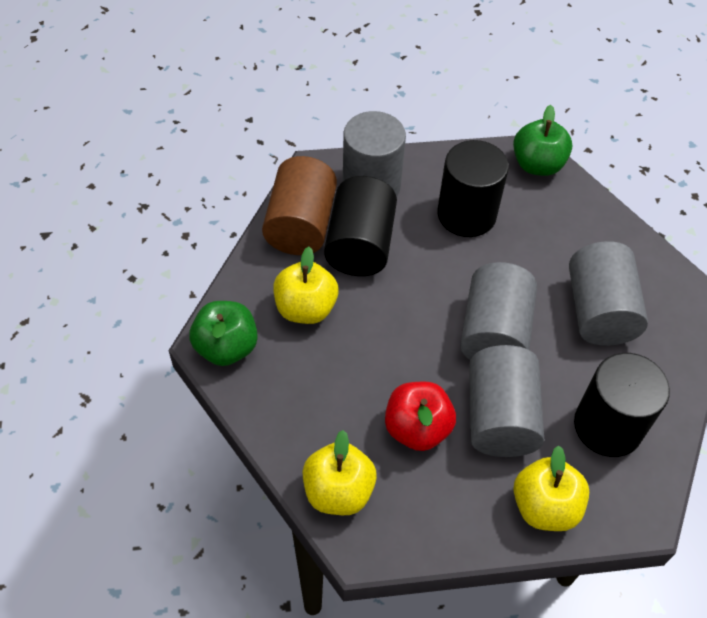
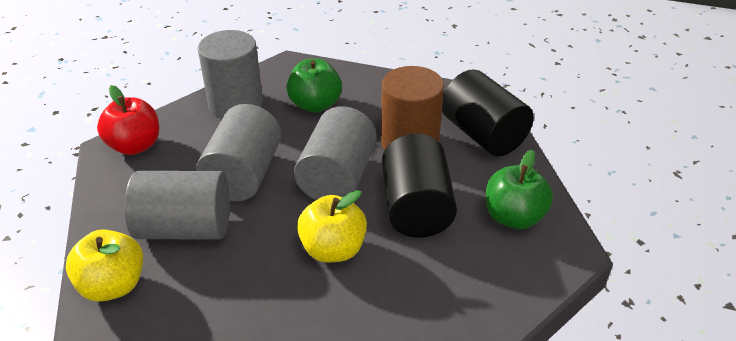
black cylinder: [324,176,397,276] [438,140,509,237] [574,353,670,457] = 3 -> [382,133,457,238] [442,69,534,156] = 2
yellow apple: [273,247,339,324] [302,430,377,515] [513,446,590,531] = 3 -> [66,229,143,301] [297,190,367,262] = 2

